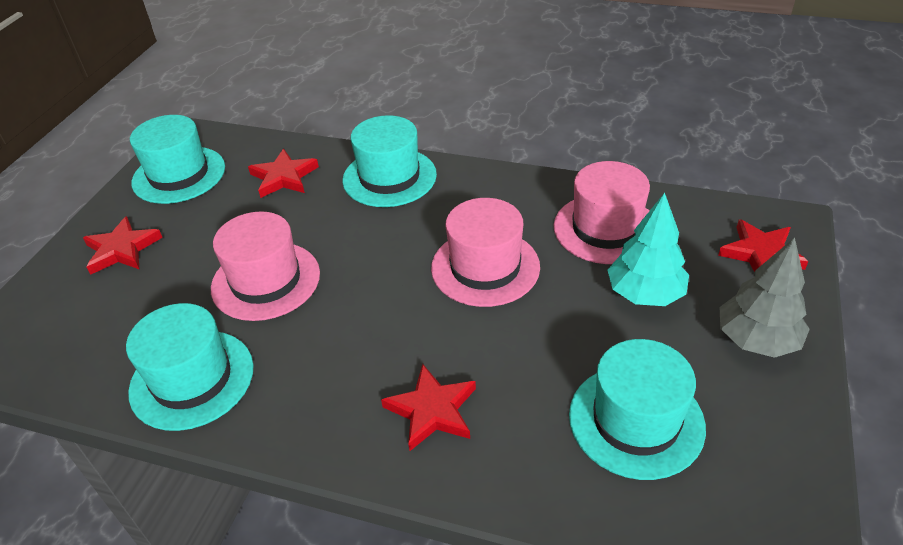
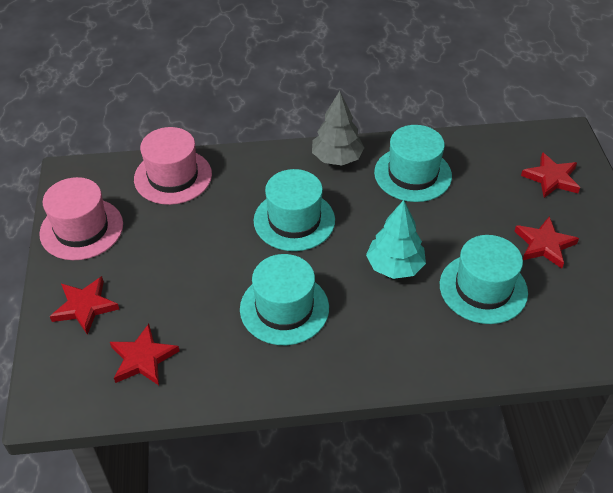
pink hat: [211,211,320,321] [431,198,540,307] [554,161,650,264] = 3 -> [39,177,123,260] [134,127,212,205] = 2

